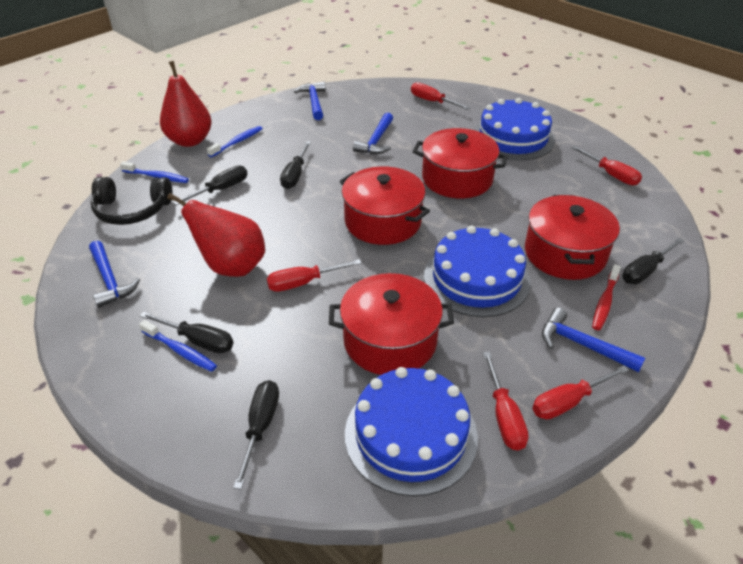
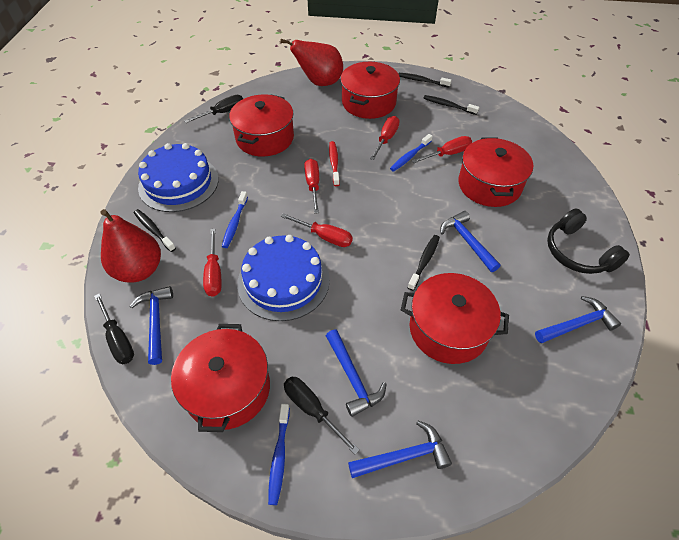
black screwdriver: [140,312,234,353] [173,165,248,205] [233,380,279,489] [280,141,311,189] [622,237,685,284] = 5 -> [94,293,134,364] [184,95,243,123] [284,377,359,455] = 3
black toothbrush: none = 0 -> [134,209,176,252] [398,73,452,87] [407,235,440,291] [424,95,479,115] = 4
blue cake: [345,367,478,496] [424,226,531,317] [474,98,555,160] = 3 -> [138,143,219,212] [237,235,330,321] = 2
blue hammer: [89,241,140,308] [294,81,326,120] [353,113,393,154] [542,308,645,372] = 4 -> [130,286,173,365] [326,330,387,417] [348,421,452,478] [440,211,501,272] [535,296,621,343] = 5
red pot: [329,273,454,375] [340,166,430,245] [413,128,508,198] [525,195,620,280] = 4 -> [171,324,270,432] [229,94,294,157] [341,62,400,119] [401,273,509,364] [458,138,533,207] = 5

